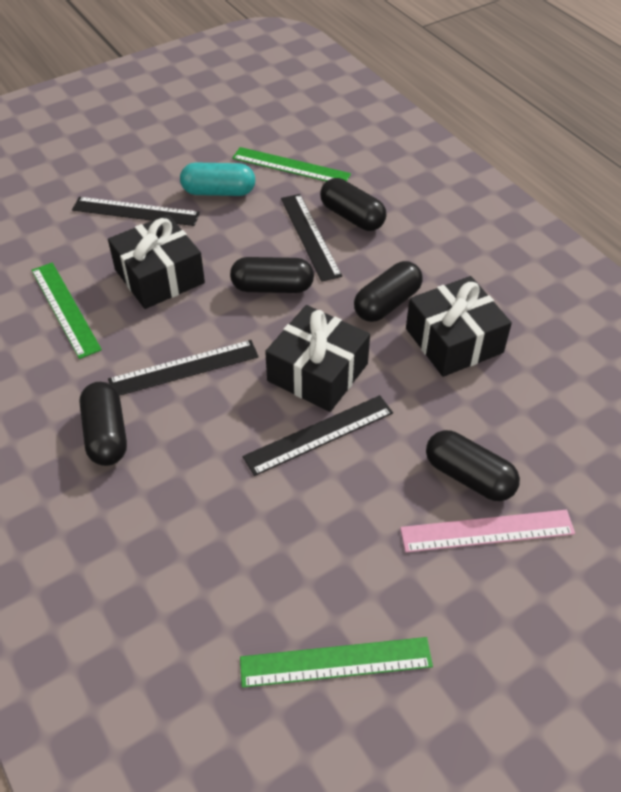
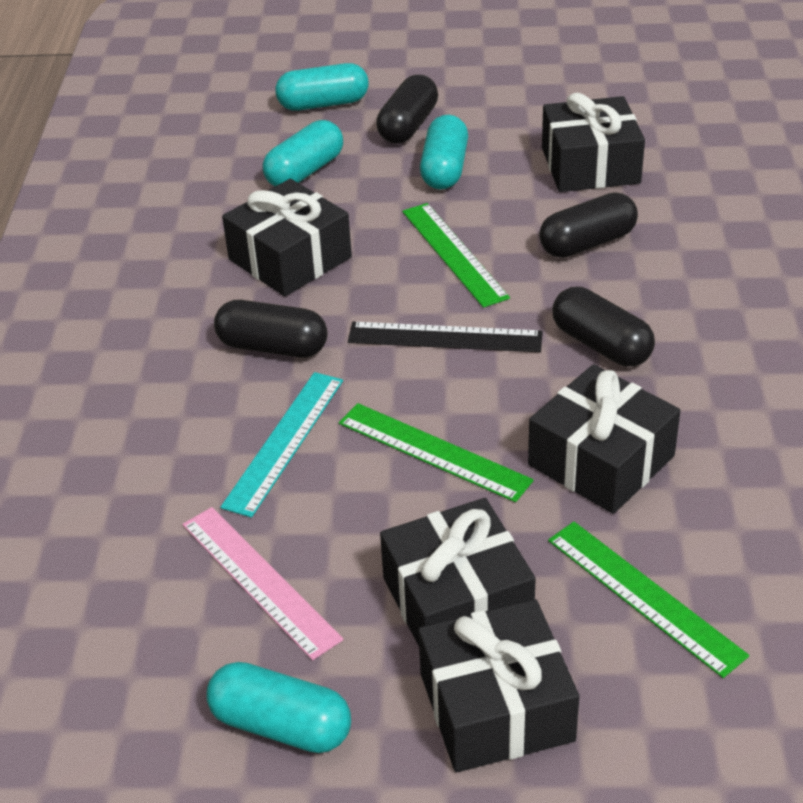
black capsule: [79,382,127,466] [230,257,314,293] [320,178,386,231] [354,261,423,322] [426,430,520,501] = 5 -> [214,300,328,358] [376,75,438,144] [539,192,638,258] [552,287,655,367] = 4
black gift: [108,215,205,309] [265,305,370,412] [406,276,512,377] = 3 -> [222,179,352,296] [380,498,536,646] [418,599,580,772] [528,364,681,514] [542,93,645,192] = 5
black ruler: [72,197,200,226] [108,340,259,396] [243,395,393,476] [281,194,342,282] = 4 -> [348,322,543,352] = 1
turquoise capsule: [180,162,255,196] = 1 -> [206,662,351,753] [263,120,343,186] [275,63,369,111] [420,115,468,190] = 4
turquoise ruler: none = 0 -> [220,372,343,518] = 1

